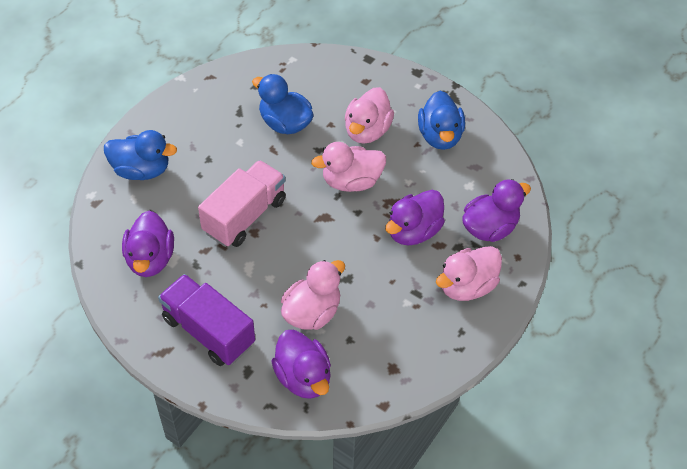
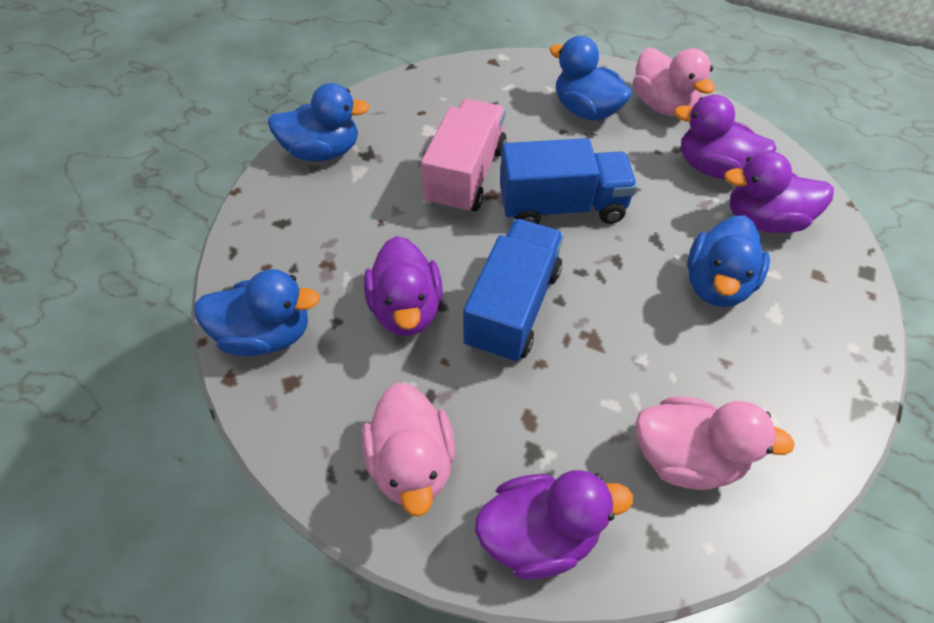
blue duck: [104,130,177,180] [252,74,313,134] [418,91,465,150] = 3 -> [194,269,320,356] [268,83,370,161] [549,36,632,121] [687,215,770,307] = 4
blue truck: none = 0 -> [463,219,564,363] [500,138,637,224] = 2
pink duck: [281,260,345,330] [311,142,386,192] [345,87,394,144] [436,246,502,301] = 4 -> [362,383,455,517] [633,48,715,116] [636,397,795,490] = 3
purple truck: [158,274,255,366] = 1 -> none = 0

